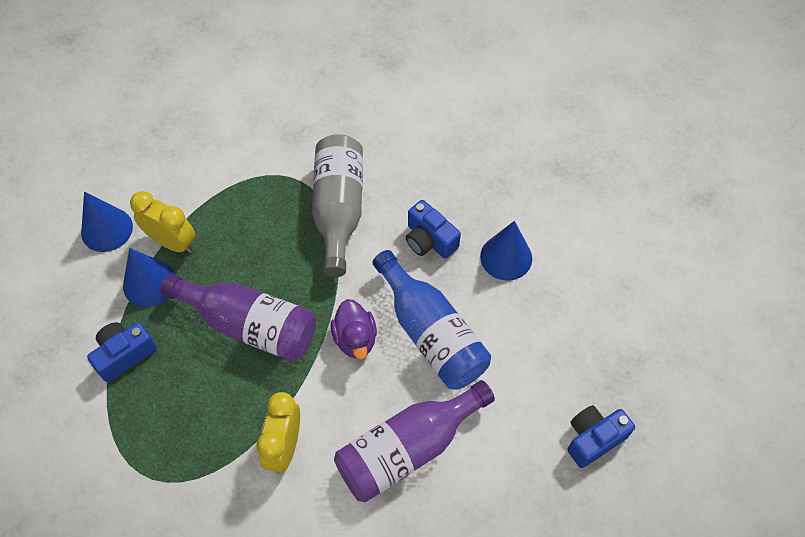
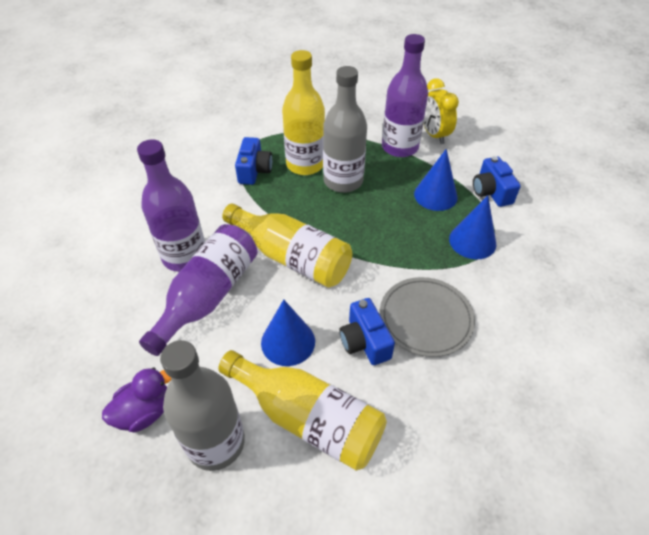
blue bottle: [373,250,491,390] = 1 -> none = 0
grey bottle: [312,134,363,277] = 1 -> [160,340,245,471] [323,66,367,193] = 2
grey plate: none = 0 -> [380,277,475,357] = 1
purple bottle: [161,274,316,361] [334,380,495,502] = 2 -> [137,139,205,272] [139,224,257,356] [382,34,428,157] = 3
yellow bottle: none = 0 -> [218,350,387,471] [222,203,352,288] [282,50,325,175] = 3
yellow clock: [130,191,195,253] [256,392,300,473] = 2 -> [424,78,459,144] = 1

